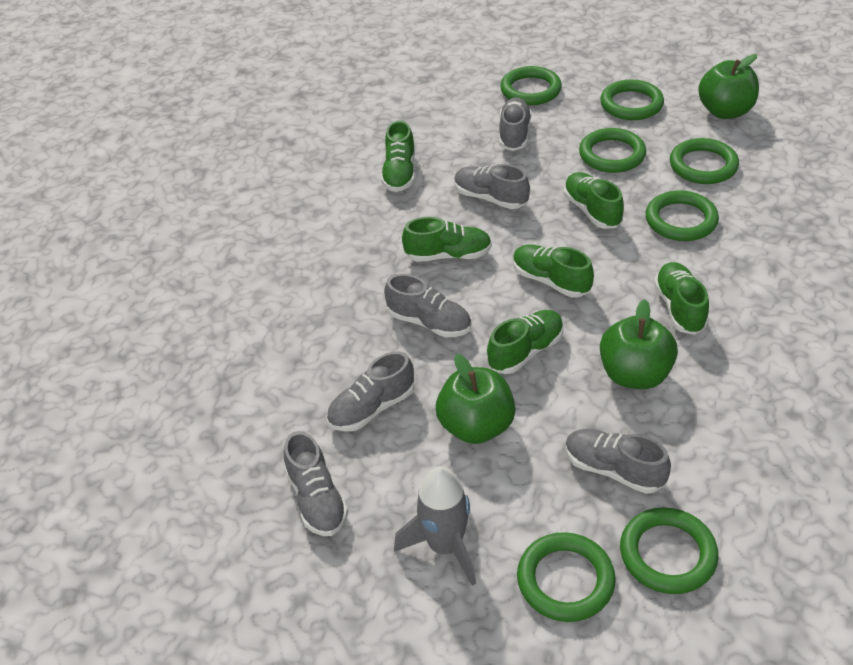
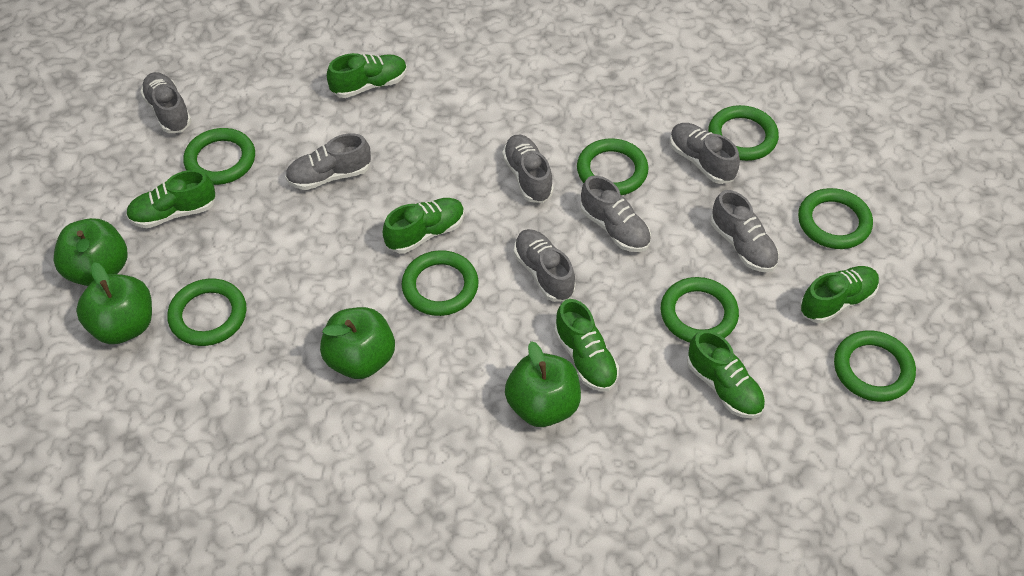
green apple: [436,354,516,444] [600,299,678,389] [698,54,759,119] = 3 -> [54,218,128,286] [76,262,152,344] [320,307,395,379] [505,341,581,427] = 4
green ring: [500,66,562,105] [517,532,616,622] [579,128,646,173] [600,79,664,120] [620,507,719,594] [646,190,719,241] [670,138,739,184] = 7 -> [167,279,247,346] [183,128,255,185] [402,250,479,316] [577,138,649,195] [661,277,739,342] [708,105,779,161] [798,188,873,249] [834,330,916,402] = 8
grey rocket: [394,466,476,586] = 1 -> none = 0
grey shoe: [284,431,348,536] [326,351,414,432] [384,274,471,337] [454,164,530,209] [499,98,532,151] [565,429,671,494] = 6 -> [140,72,192,133] [285,133,371,190] [502,135,554,203] [514,229,576,302] [580,175,651,252] [670,123,740,184] [711,190,779,272] = 7

